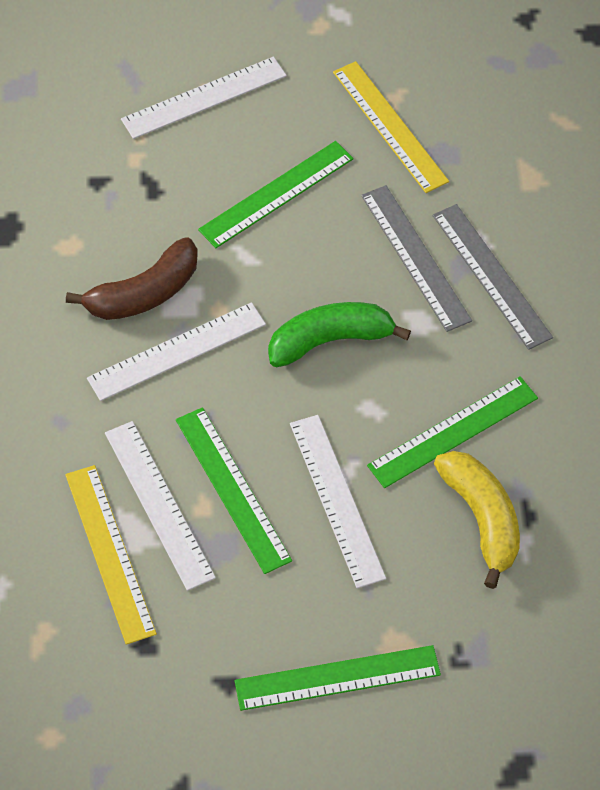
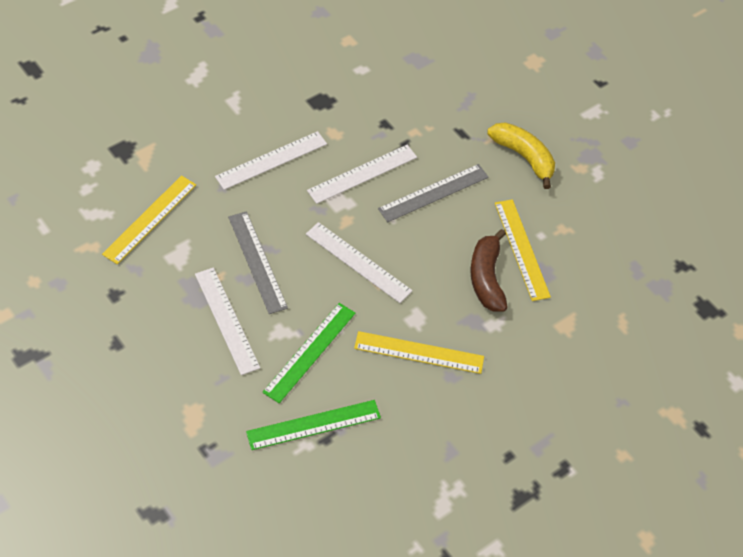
green banana: [268,302,411,367] = 1 -> none = 0
green ruler: [176,407,292,574] [198,141,354,248] [234,645,441,711] [367,376,538,488] = 4 -> [246,400,381,450] [263,303,355,403] = 2
yellow ruler: [65,465,157,645] [333,61,449,193] = 2 -> [102,175,196,264] [354,331,484,374] [495,199,551,301] = 3

